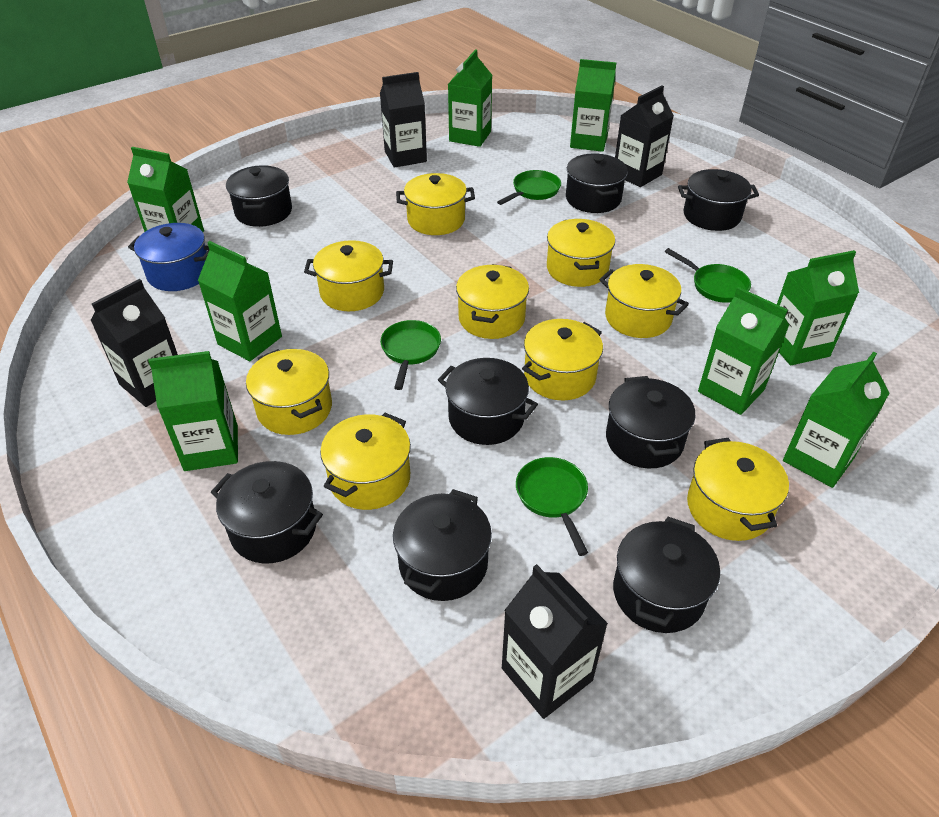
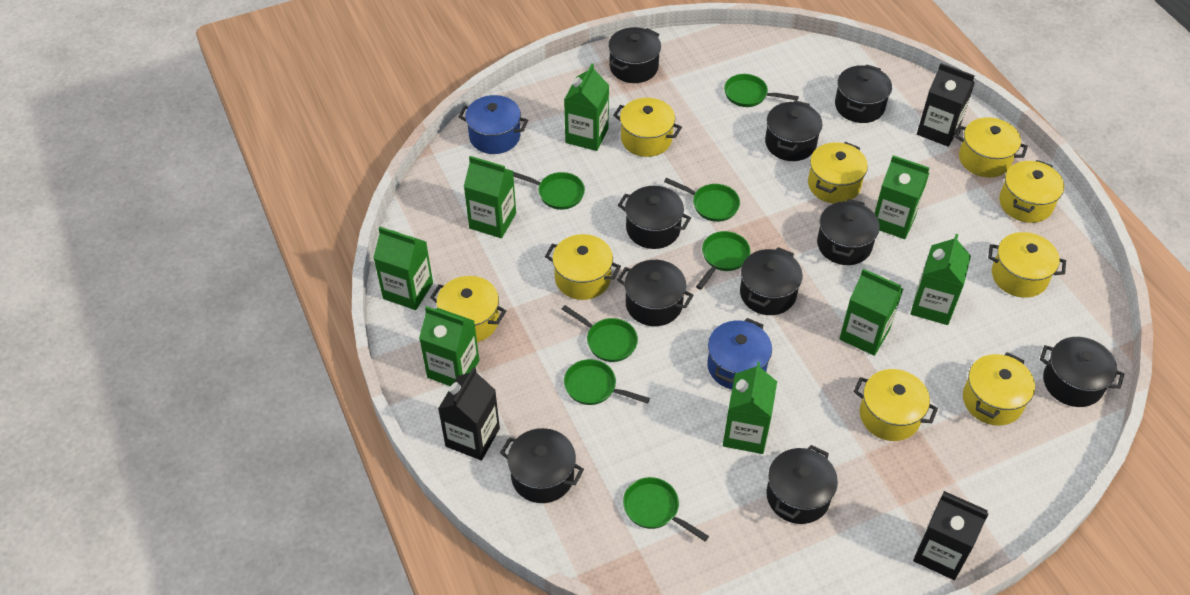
black carton: [90,279,178,407] [380,72,427,168] [502,564,608,719] [615,85,674,187] = 4 -> [438,367,500,461] [913,491,989,580] [917,63,975,147] = 3
black pot: [211,461,323,564] [226,165,292,227] [393,489,492,601] [438,358,538,445] [566,153,628,213] [606,376,695,468] [613,517,720,633] [678,169,759,231] = 8 -> [500,428,584,503] [608,27,661,83] [617,260,694,326] [618,186,691,249] [740,247,803,315] [765,100,822,161] [766,445,838,524] [817,199,880,265] [835,64,892,123] [1040,337,1124,407] = 10
blue pot: [128,223,209,291] = 1 -> [458,95,528,154] [707,318,772,389] = 2
green pan: [380,320,441,390] [497,170,561,205] [516,457,588,556] [665,248,751,303] = 4 -> [513,172,585,210] [562,305,638,362] [564,359,650,405] [623,477,709,541] [664,178,740,222] [696,231,750,290] [724,74,799,107] = 7

